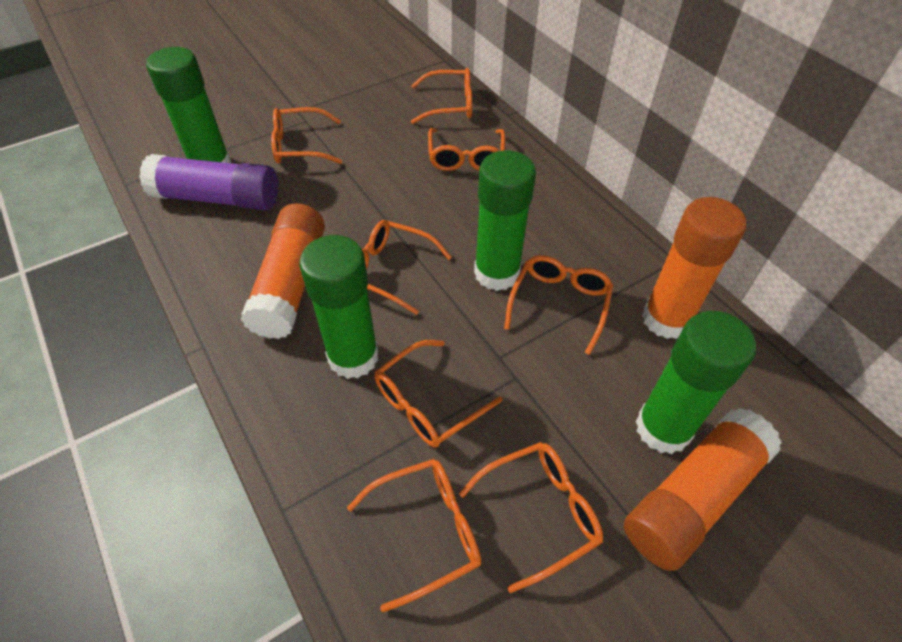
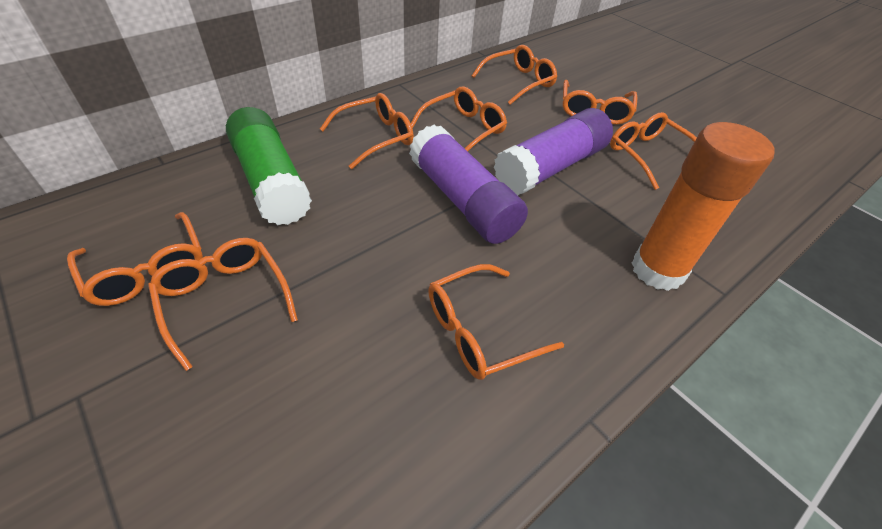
green glue stick: [146,47,231,163] [299,235,378,379] [474,150,536,291] [636,311,756,454] = 4 -> [226,107,312,225] = 1
orange glue stick: [241,203,325,339] [624,408,782,571] [642,197,746,339] = 3 -> [631,122,774,291] = 1
purple glue stick: [139,154,278,210] = 1 -> [409,124,528,244] [494,108,613,195] = 2

